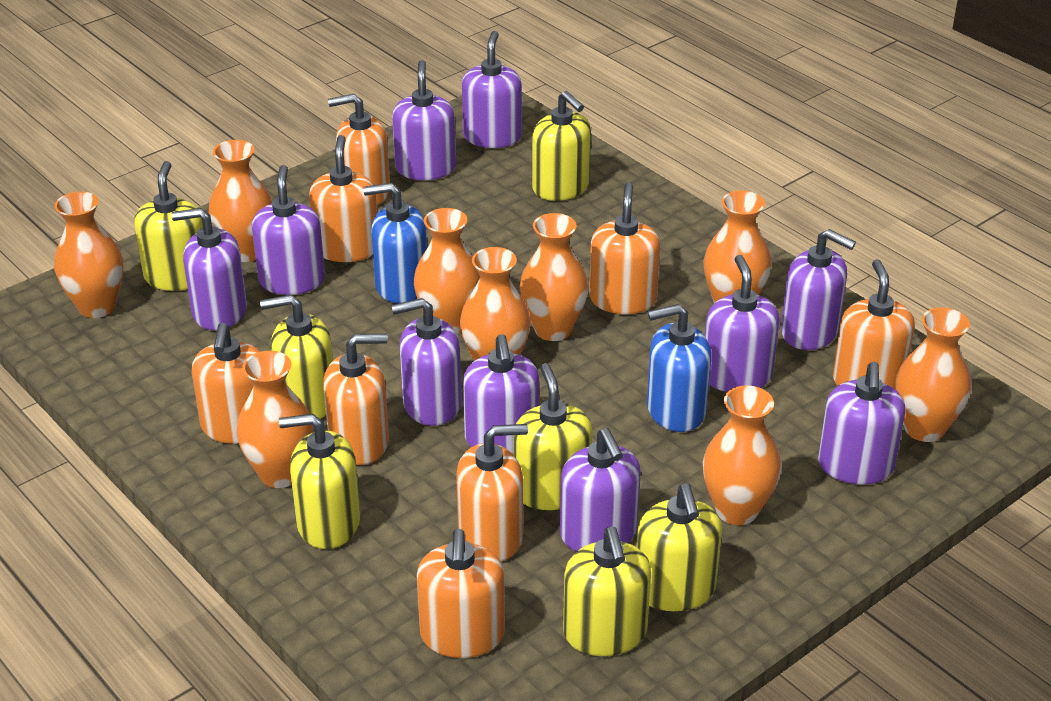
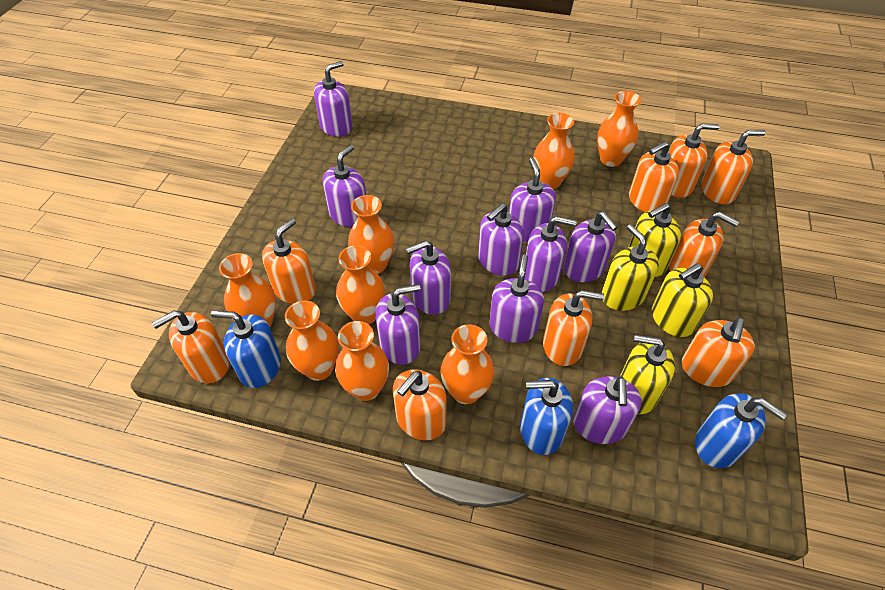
blue soap dispenser: [363,183,427,303] [647,304,711,432] = 2 -> [211,310,281,388] [520,378,573,455] [695,393,787,468] = 3
orange soap dispenser: [192,323,261,444] [309,135,377,262] [323,333,389,465] [328,94,390,205] [417,529,505,658] [456,424,528,561] [589,183,660,314] [833,259,915,389] = 8 -> [152,310,229,383] [262,218,316,304] [393,370,446,440] [543,290,604,366] [629,141,679,212] [668,123,720,198] [669,212,739,277] [682,318,755,387] [701,130,766,204] = 9
orange vase: [54,191,123,318] [209,140,272,262] [237,351,313,488] [414,208,480,334] [460,247,530,361] [519,213,588,341] [703,385,781,525] [704,190,771,303] [895,307,971,442] = 9 -> [219,253,276,327] [285,301,339,381] [335,321,389,401] [336,245,385,324] [348,195,394,274] [440,324,494,404] [533,113,575,189] [597,91,641,167] = 8
yellow soap dispenser: [134,161,203,291] [260,295,333,419] [279,414,360,549] [513,363,592,510] [532,91,591,201] [563,527,651,656] [637,483,722,611] = 7 -> [601,224,659,311] [620,335,675,414] [628,203,681,277] [652,263,713,337] = 4

